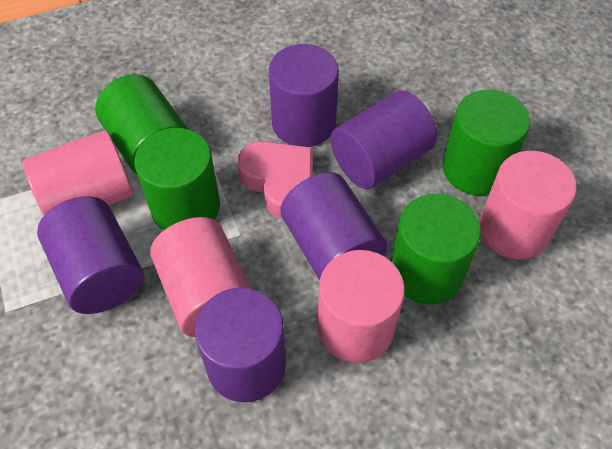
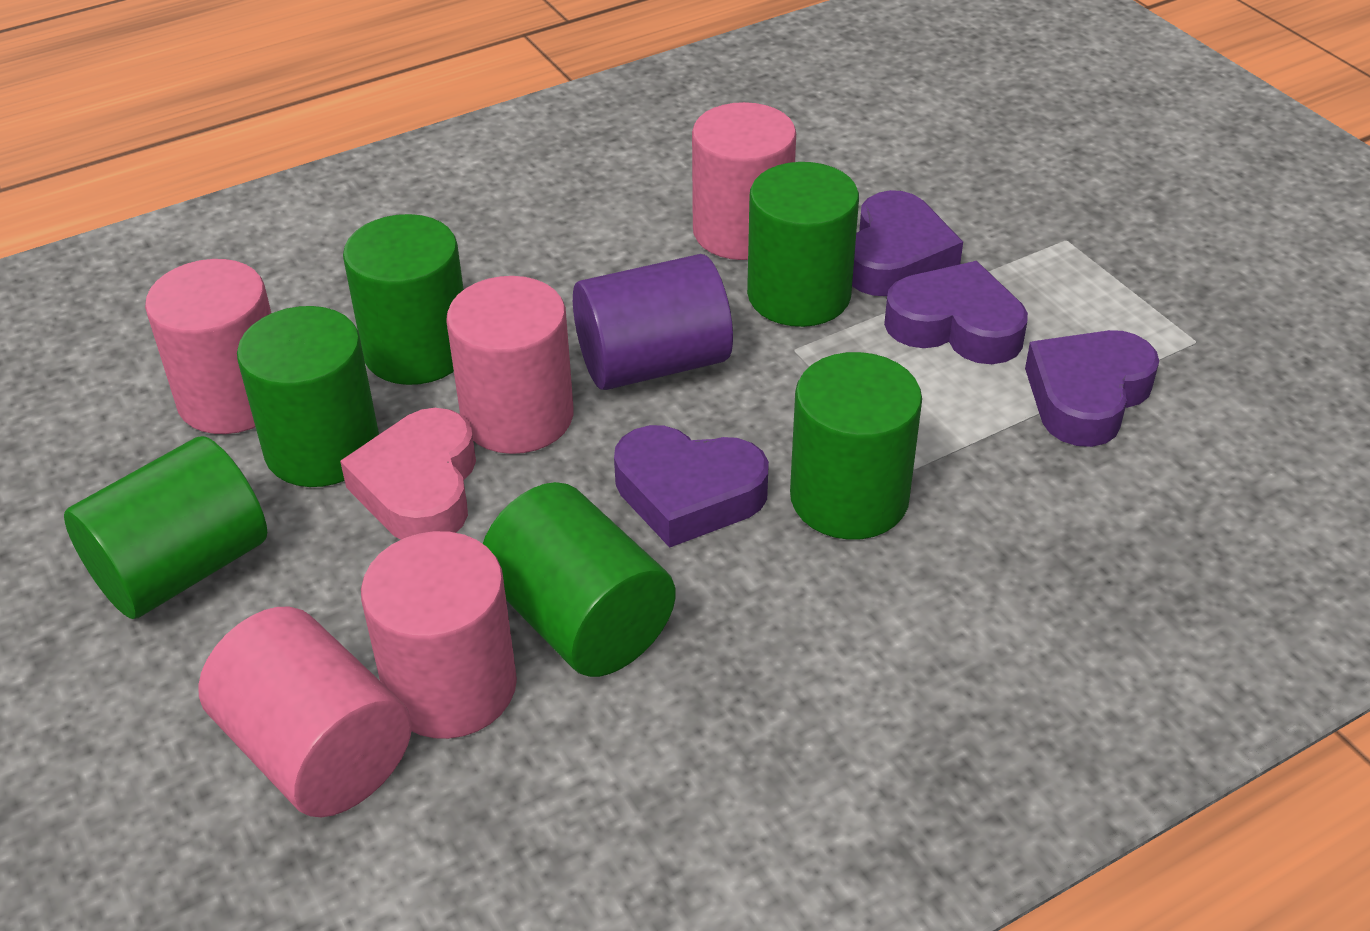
green cylinder: [95,74,188,174] [134,128,220,230] [391,193,481,304] [442,90,530,195] = 4 -> [64,436,267,619] [237,306,379,487] [343,214,464,385] [483,482,676,677] [747,162,859,327] [790,352,922,540] = 6
pink cylinder: [23,130,133,216] [150,217,251,337] [318,250,405,363] [479,151,576,259] = 4 -> [145,259,271,434] [198,607,412,817] [361,531,517,739] [446,276,574,454] [692,102,796,260] = 5
purple cylinder: [37,196,144,314] [195,288,286,402] [269,44,339,147] [280,172,387,280] [330,91,437,189] = 5 -> [573,254,733,390] = 1
purple heart: none = 0 -> [614,425,769,548] [852,190,963,296] [884,261,1028,364] [1025,330,1159,447] = 4

